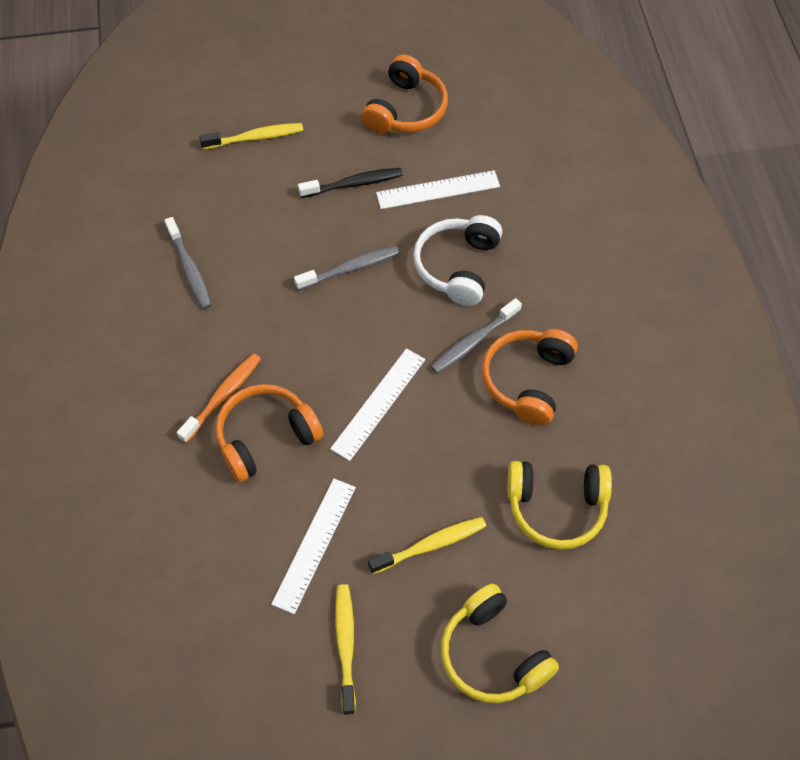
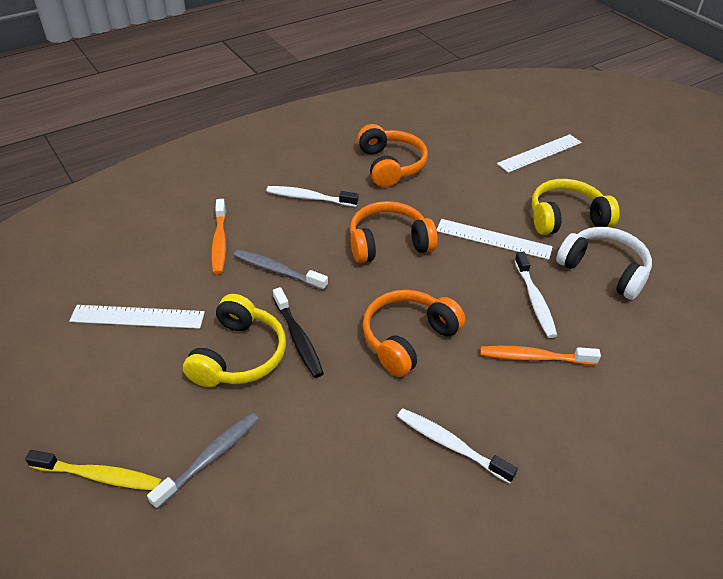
grey toothbrush: [165,217,212,309] [294,246,400,291] [431,298,522,374] = 3 -> [147,413,259,509] [234,250,328,290] = 2
orange toothbrush: [177,353,261,443] = 1 -> [211,199,226,275] [480,346,601,365] = 2
white toothbrush: none = 0 -> [266,186,358,207] [397,408,518,483] [514,252,557,338] = 3
yellow toothbrush: [199,123,303,150] [335,584,356,715] [368,517,486,574] = 3 -> [25,450,162,490] = 1

